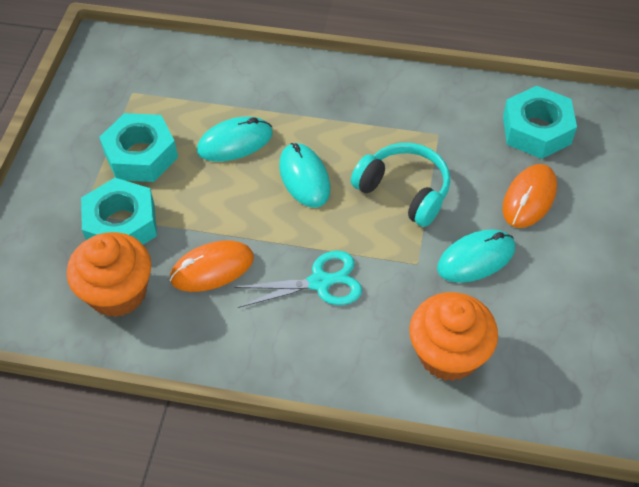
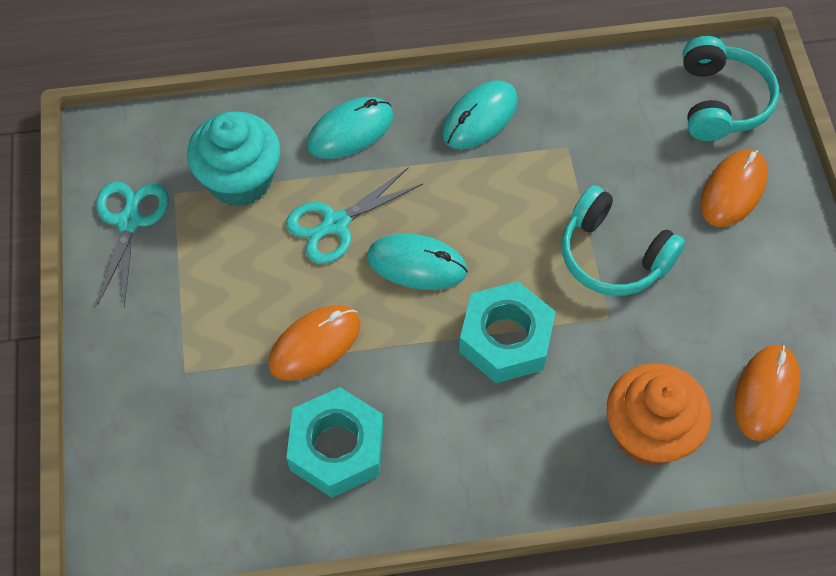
orange cupcake: [67,232,151,317] [409,292,498,381] = 2 -> [607,363,711,466] = 1
orange mouse: [170,240,254,292] [503,164,557,228] = 2 -> [269,305,360,381] [700,149,768,227] [734,345,801,441] = 3
turquoise cupcake: none = 0 -> [187,111,280,207] = 1
turquoise headphones: [351,143,450,227] = 1 -> [562,185,685,296] [683,36,779,141] = 2
turquoise nut: [81,178,157,245] [99,113,178,182] [503,86,577,159] = 3 -> [286,387,383,498] [459,281,556,383] = 2
turquoise scissors: [234,251,362,308] = 1 -> [96,182,169,309] [286,167,423,264] = 2

